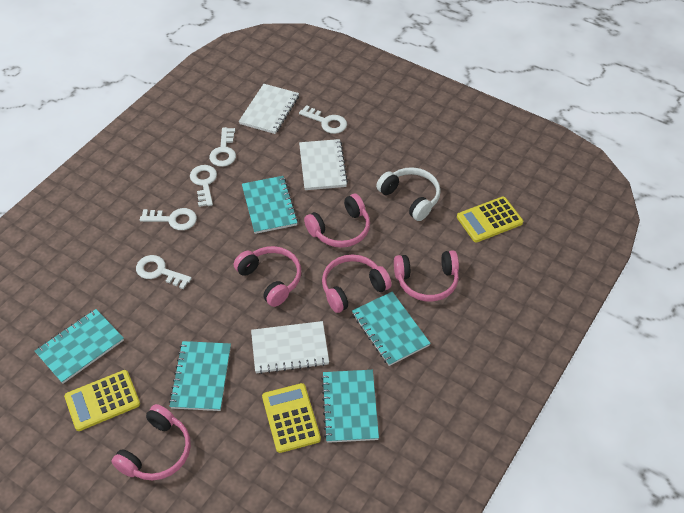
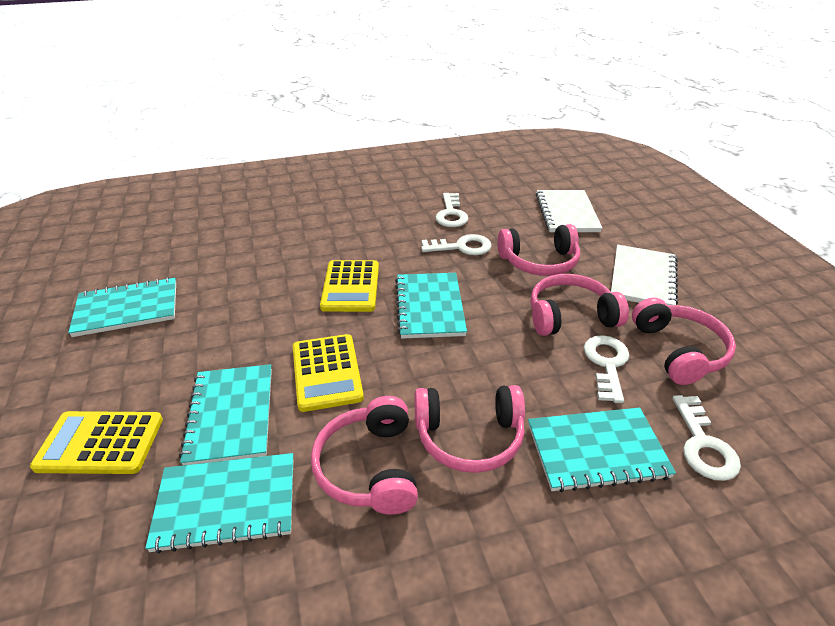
white headphones: [376,167,441,221] = 1 -> none = 0
white key: [136,255,192,289] [140,208,197,230] [190,165,217,207] [209,127,236,167] [299,105,347,134] = 5 -> [421,234,492,255] [436,193,469,227] [584,335,629,403] [672,395,741,481] = 4
white notebook: [239,84,299,134] [251,321,329,374] [299,139,348,190] = 3 -> [536,190,602,232] [611,244,678,305] = 2

